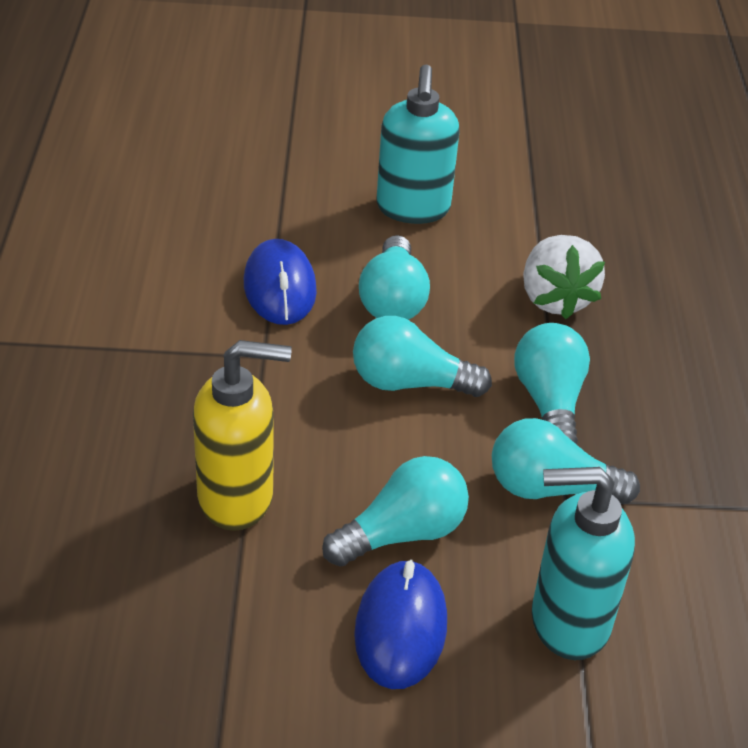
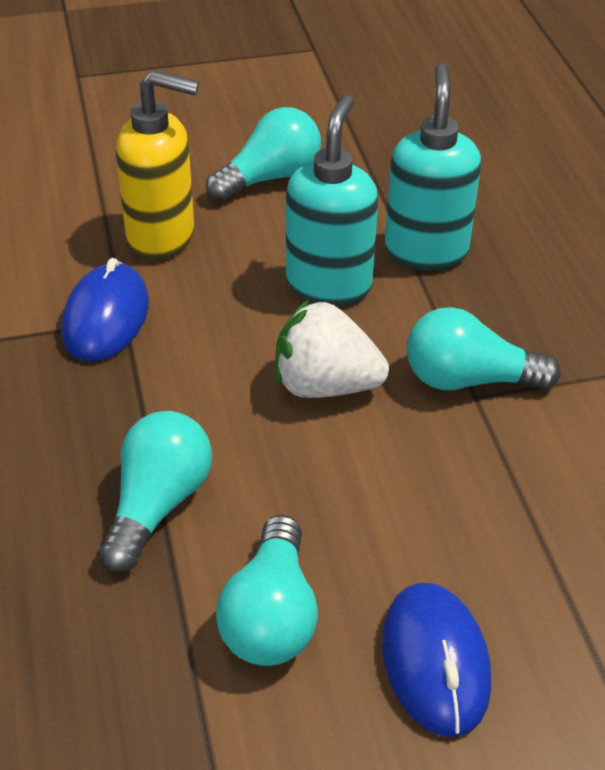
turquoise light bulb: [322,456,469,567] [353,316,492,397] [359,235,430,320] [492,418,640,504] [514,323,590,445] = 5 -> [100,411,212,572] [206,107,321,202] [216,515,318,666] [407,307,561,390] = 4

